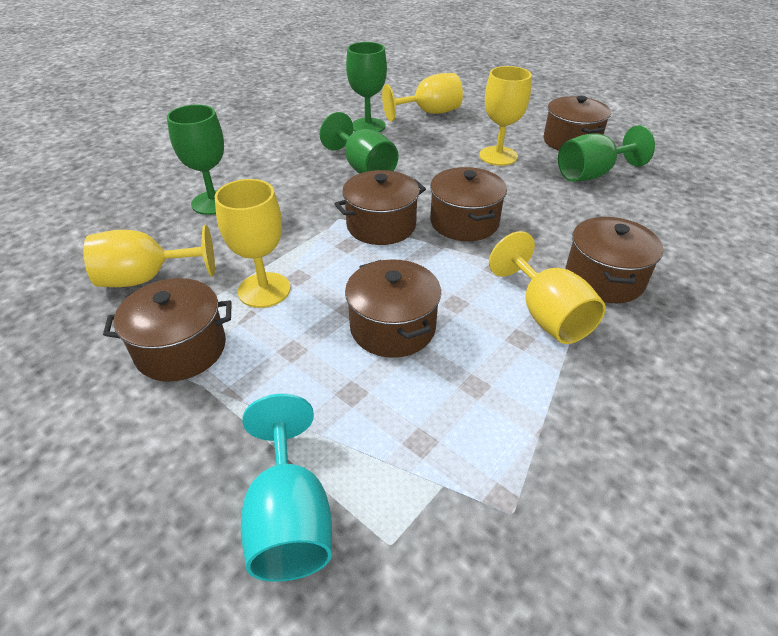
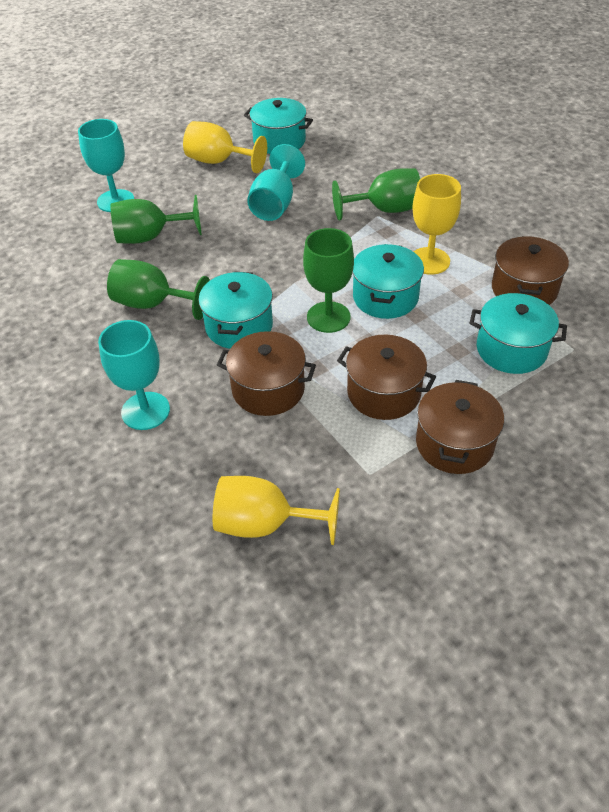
brown pot: [103,278,232,382] [334,170,426,245] [345,259,441,358] [430,167,507,241] [543,96,611,151] [565,217,663,303] = 6 -> [217,331,316,416] [337,335,436,420] [416,380,504,474] [492,236,569,305] = 4
turquoise goblet: [241,394,332,582] = 1 -> [78,119,134,212] [98,320,170,430] [247,144,305,221] = 3
turquoise pot: none = 0 -> [199,272,273,349] [244,98,313,154] [353,244,424,319] [470,293,567,374] = 4
yellow goblet: [83,225,215,287] [215,179,291,308] [382,73,463,121] [479,66,532,166] [489,231,606,344] = 5 -> [183,121,267,173] [213,476,340,545] [413,174,461,275] = 3

